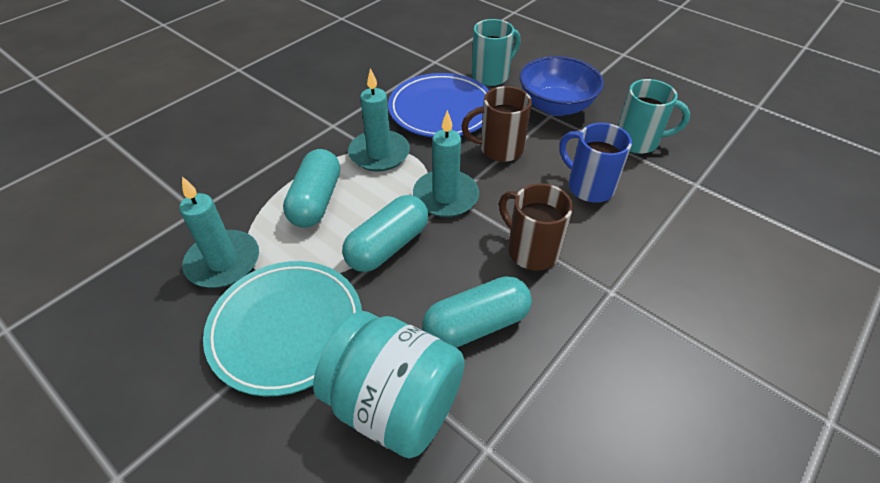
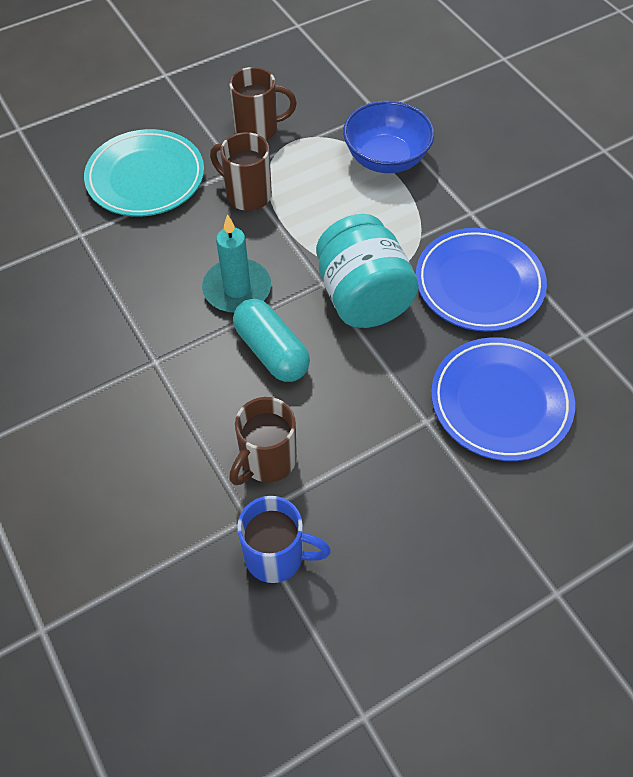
blue plate: [388,73,489,138] = 1 -> [416,228,547,332] [431,337,575,461] = 2
brown mug: [461,86,532,162] [499,183,573,271] = 2 -> [210,132,272,211] [229,67,297,141] [229,397,297,485] = 3
turquoise candle: [179,176,259,288] [348,68,410,172] [413,110,479,217] = 3 -> [202,214,271,313] = 1
turquoise capsule: [283,149,340,227] [342,195,428,272] [422,276,532,348] = 3 -> [233,299,310,382] = 1
turquoise mug: [472,19,521,86] [618,79,690,154] = 2 -> none = 0

